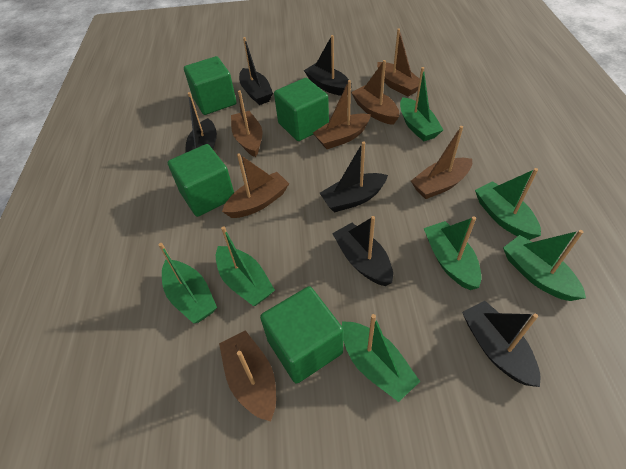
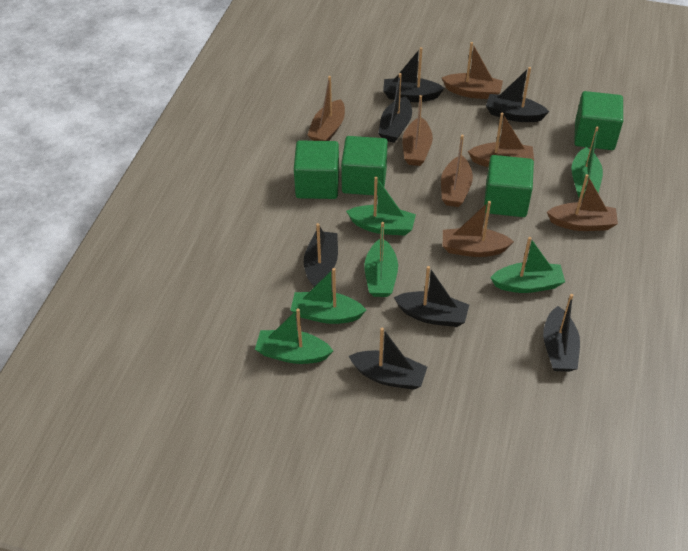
black boat: [185,92,217,153] [239,37,273,105] [304,35,352,96] [320,141,388,212] [332,216,393,286] [462,301,540,387] = 6 -> [304,223,338,287] [349,328,427,390] [378,73,412,143] [383,47,444,102] [394,266,469,327] [486,67,549,122] [543,294,580,372] = 7
green boat: [159,243,217,324] [216,226,275,306] [342,314,420,402] [400,67,443,141] [424,216,482,290] [475,168,541,240] [503,230,586,301] = 7 -> [255,308,333,364] [290,268,366,324] [346,176,416,236] [364,222,398,297] [490,237,565,293] [571,126,603,197] = 6

